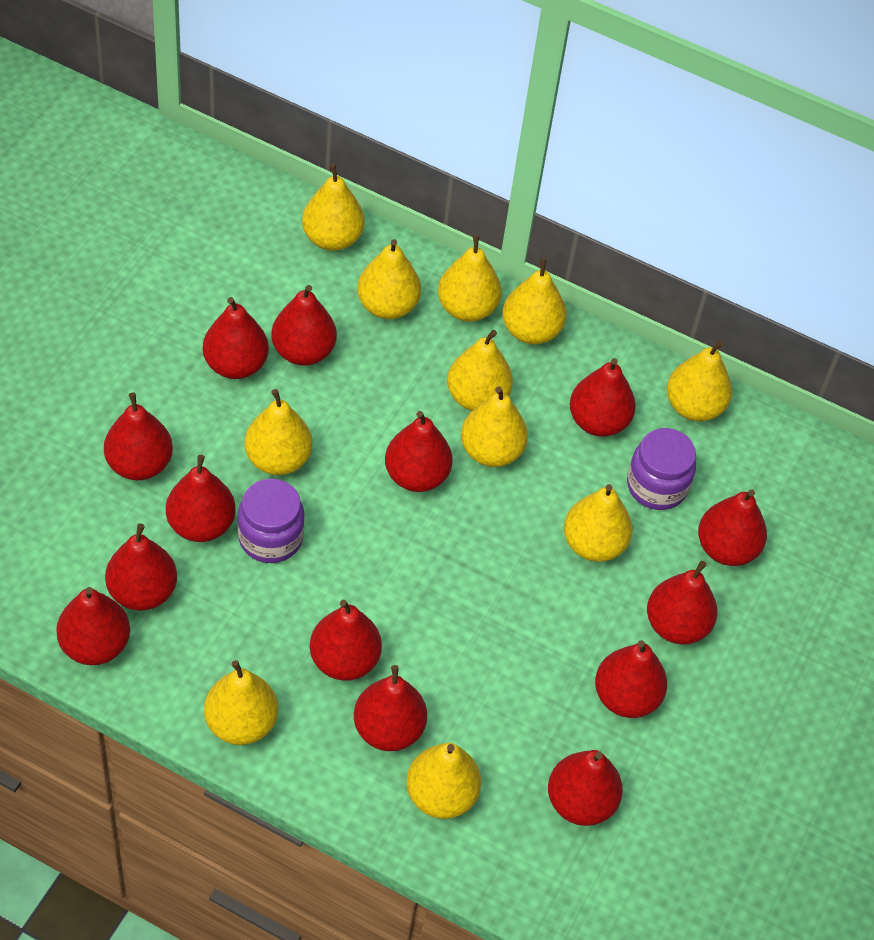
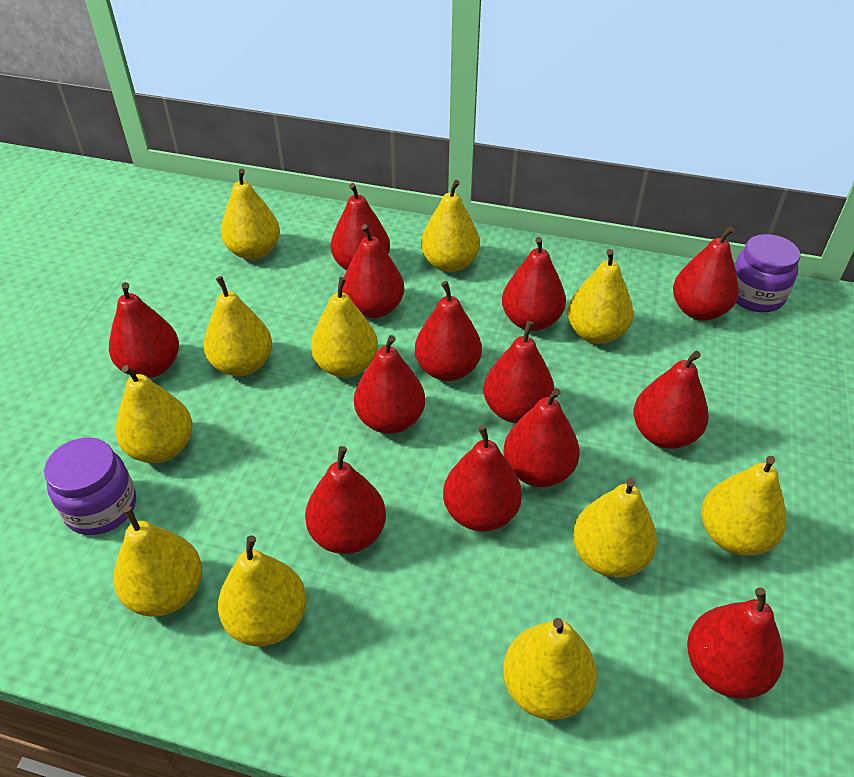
red pear: [56,587,130,665] [104,392,173,480] [105,524,177,611] [166,455,236,542] [203,297,269,379] [271,285,337,366] [310,600,382,681] [354,665,427,751] [385,411,453,492] [548,750,623,826] [570,358,636,437] [595,640,667,718] [647,561,717,644] [698,489,767,566] = 14 -> [109,282,179,378] [305,446,386,554] [331,183,390,270] [342,224,404,318] [354,335,425,434] [415,281,482,381] [443,425,522,532] [484,321,554,423] [502,237,566,331] [503,388,580,487] [634,351,709,449] [673,226,739,320] [687,587,784,699] = 13

